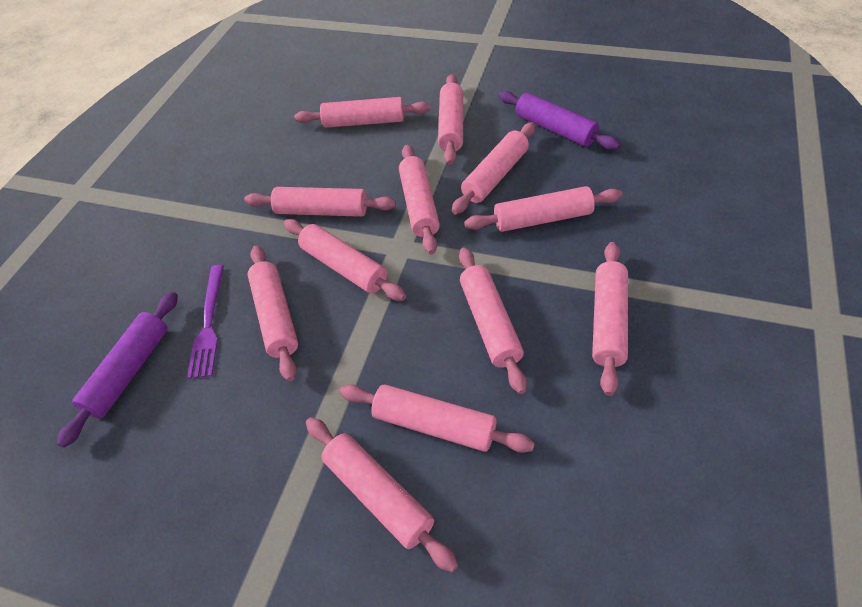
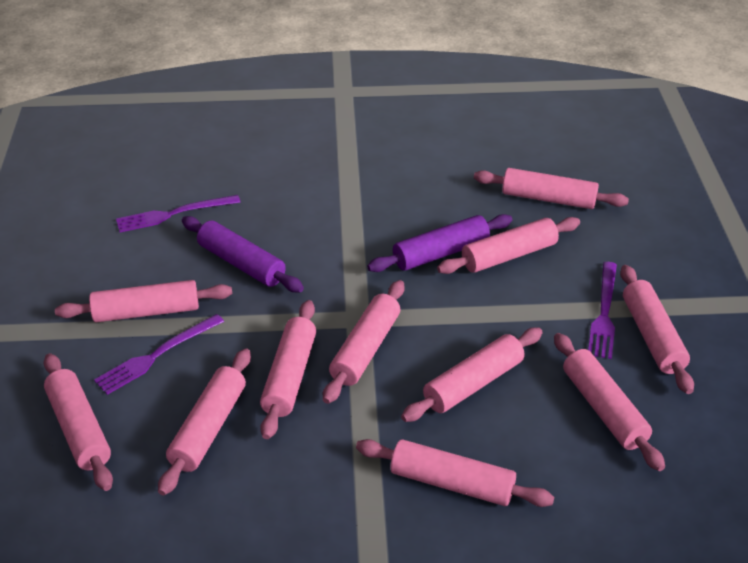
pink rolling pin: [244,187,396,217] [247,246,298,381] [284,219,406,301] [294,97,430,128] [306,417,458,572] [340,384,535,453] [399,145,440,254] [438,74,463,165] [452,122,535,215] [459,247,527,394] [464,186,622,232] [592,242,628,396] = 12 -> [44,353,113,491] [55,280,232,322] [158,348,251,496] [260,300,316,439] [323,280,405,404] [356,439,554,507] [401,328,542,422] [437,217,580,274] [474,168,629,209] [554,333,665,471] [620,265,694,394] = 11
purple fork: [187,265,224,379] = 1 -> [94,314,224,395] [116,195,240,233] [588,262,617,359] = 3

